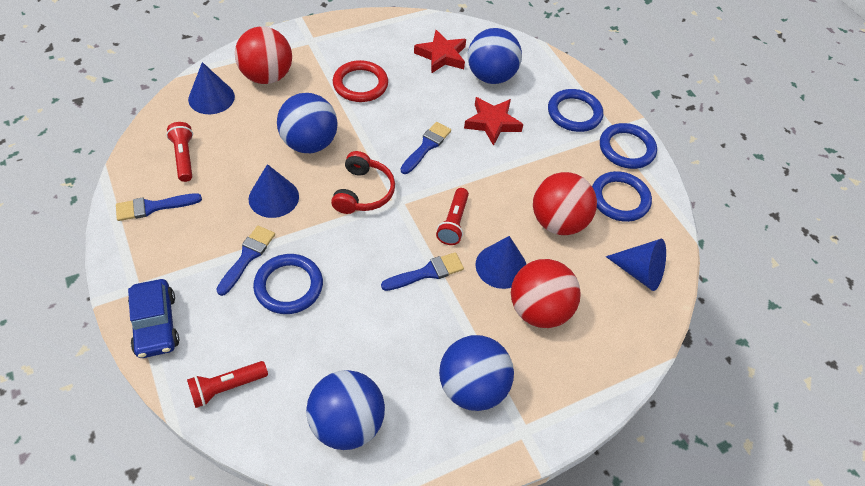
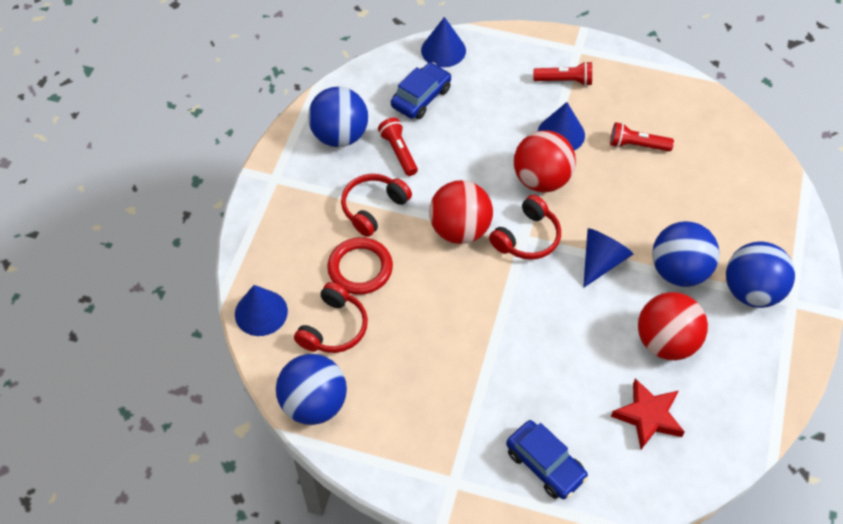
blue brush: [116,193,202,221] [216,226,275,296] [381,252,464,291] [401,122,451,174] = 4 -> none = 0
blue car: [128,279,179,358] = 1 -> [391,62,451,119] [506,420,588,499] = 2
blue ring: [253,254,323,314] [548,89,603,132] [592,171,652,222] [600,123,657,169] = 4 -> none = 0
red headphones: [331,151,395,214] = 1 -> [294,282,368,353] [341,174,412,237] [489,195,561,260] = 3
red star: [414,30,466,74] [464,97,523,146] = 2 -> [611,378,684,449] = 1

